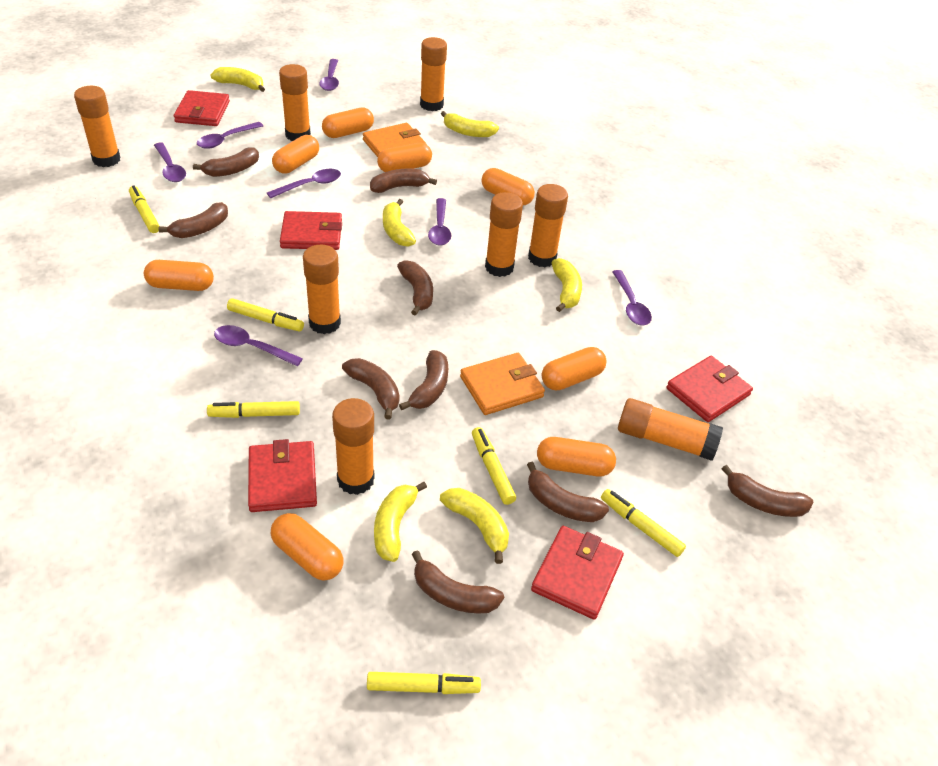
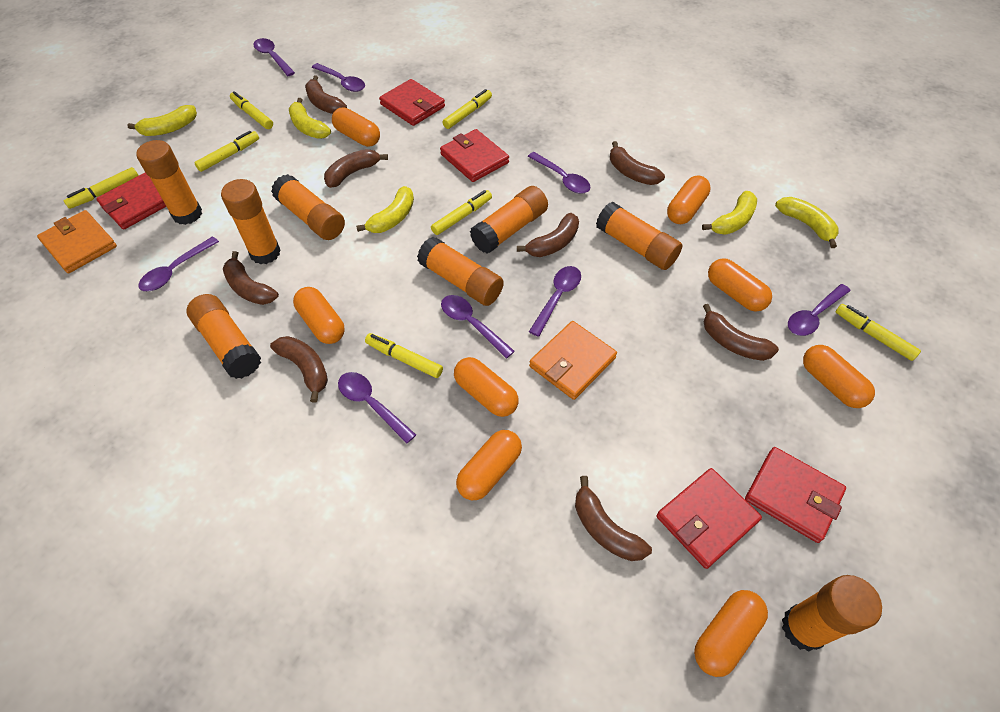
brown banana: [158,202,228,238] [193,147,259,177] [342,358,399,419] [370,169,437,193] [397,260,433,315] [399,350,448,410] [412,550,504,613] [527,462,609,522] [721,465,813,517] = 9 -> [223,251,279,305] [270,336,328,403] [305,76,347,114] [324,149,388,188] [517,213,579,257] [575,476,652,561] [610,141,665,185] [703,304,779,361] = 8
purple spoon: [154,142,186,182] [197,122,263,149] [214,325,303,366] [267,169,341,198] [319,59,339,91] [428,198,451,246] [612,270,652,326] = 7 -> [139,236,219,291] [253,38,295,76] [312,63,365,92] [338,372,416,444] [441,295,515,358] [528,152,590,194] [529,266,581,337] [788,284,851,336] = 8
yellow banana: [210,67,265,92] [374,482,427,562] [383,199,416,247] [440,488,509,564] [441,111,499,137] [551,258,582,312] = 6 -> [127,105,197,136] [289,98,331,139] [356,186,414,233] [702,191,757,235] [775,197,839,248] = 5
yellow marker: [129,186,159,233] [207,401,300,418] [227,298,304,331] [367,672,481,694] [472,427,516,505] [601,489,686,557] = 6 -> [64,167,139,209] [194,131,259,172] [230,91,273,129] [365,333,443,378] [431,190,492,235] [443,89,492,129] [836,304,921,361] = 7

